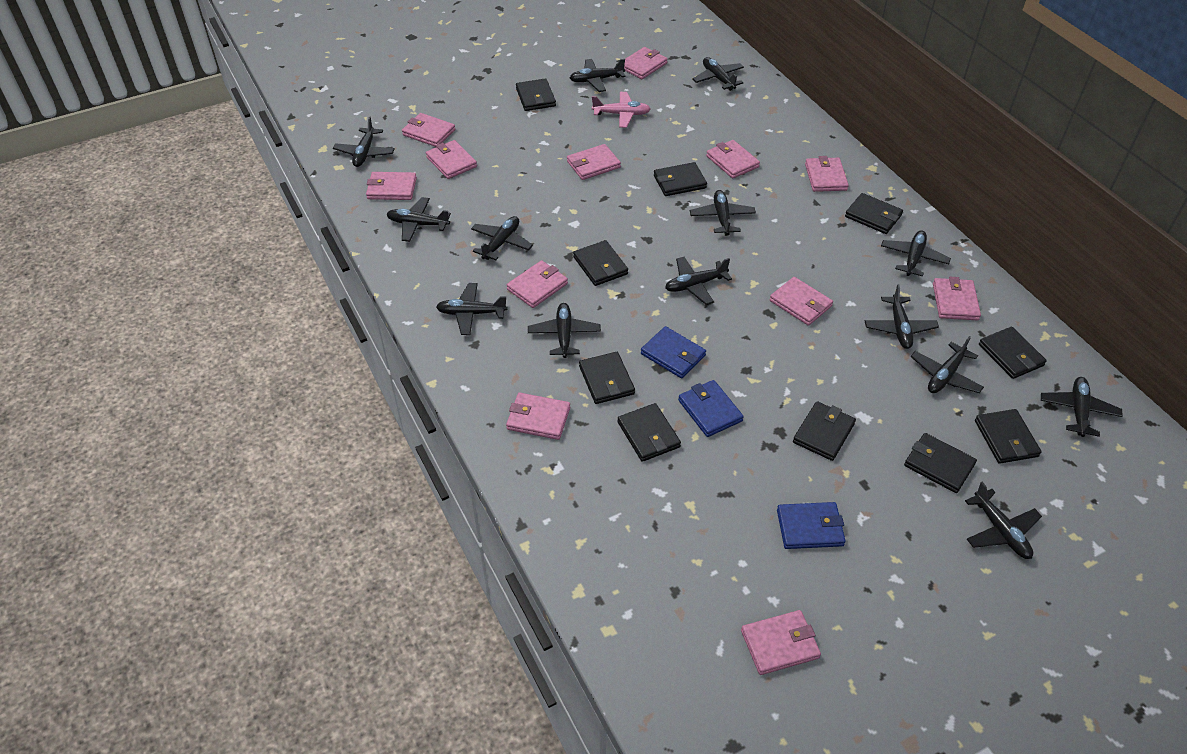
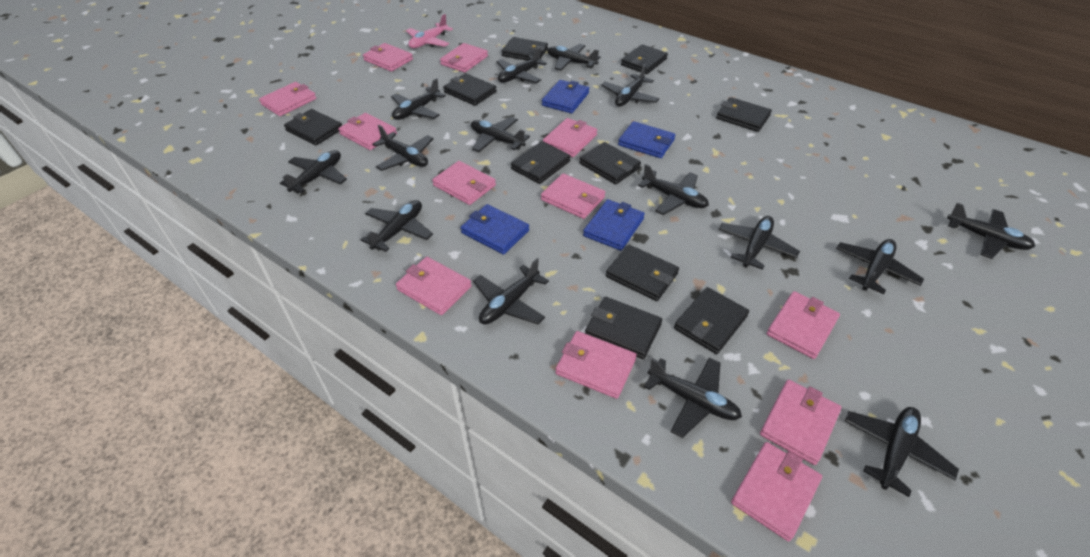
black plane: [333,117,395,167] [387,197,451,242] [436,283,508,335] [471,216,533,260] [528,303,601,358] [570,59,625,92] [665,257,732,305] [690,190,756,236] [692,57,744,91] [865,284,939,349] [881,230,951,276] [911,336,984,393] [965,482,1042,559] [1041,377,1123,437] = 14 -> [280,150,347,194] [361,200,433,252] [373,125,433,171] [391,78,446,120] [471,117,530,152] [473,258,549,325] [496,47,547,83] [547,44,600,71] [601,64,659,107] [638,164,709,215] [644,358,742,438] [718,216,800,270] [836,239,924,294] [845,407,959,497] [947,203,1035,259] = 15
blue wallet: [641,326,706,378] [678,380,744,437] [777,502,846,549] = 3 -> [461,204,529,255] [542,80,589,113] [583,199,645,251] [618,121,675,158] = 4

